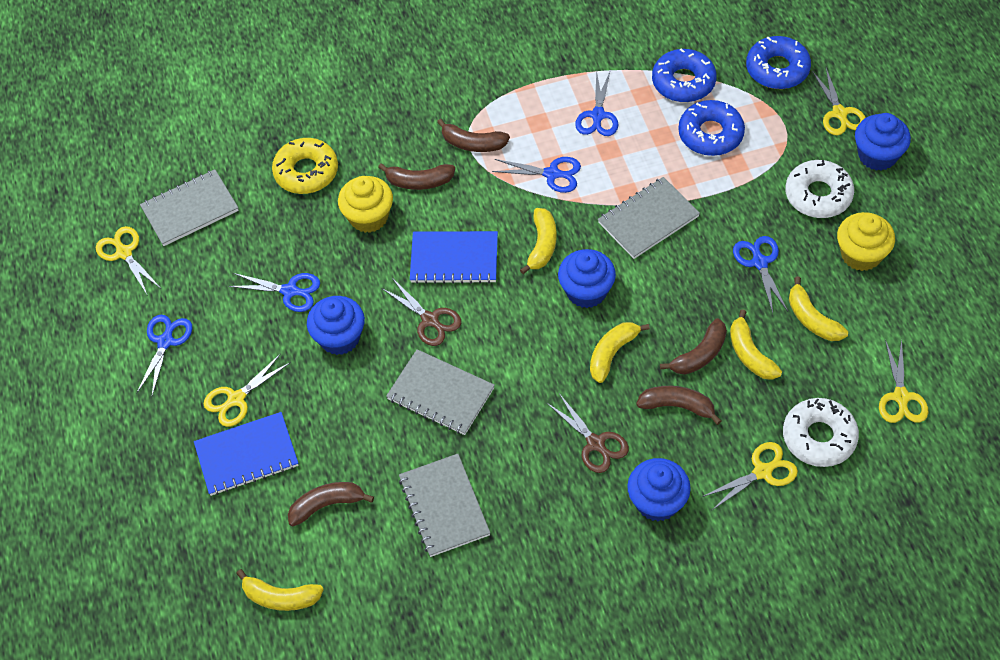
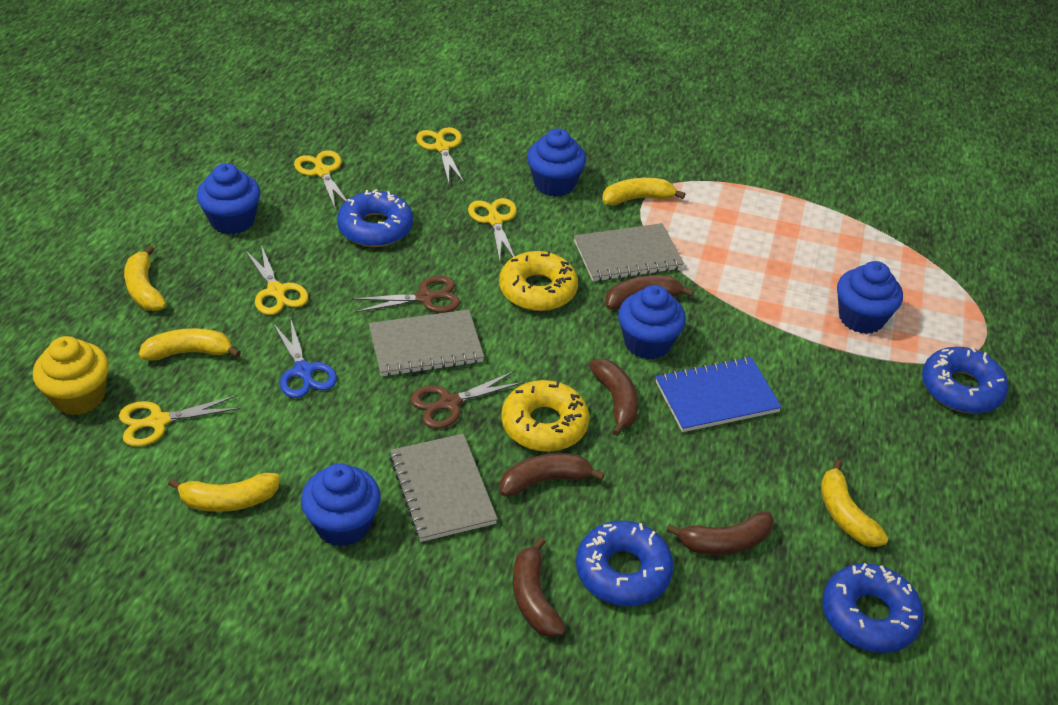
blue cupcake: [307,296,365,355] [558,249,616,308] [627,458,691,521] [855,113,911,171] = 4 -> [197,163,260,234] [301,463,381,547] [527,128,586,197] [618,285,686,360] [837,261,903,334] = 5
blue donut: [652,49,717,102] [678,100,745,156] [746,36,811,89] = 3 -> [337,189,413,247] [576,521,674,606] [822,563,924,653] [922,347,1009,414] = 4
blue notebook: [194,412,299,496] [410,231,498,284] = 2 -> [656,357,782,432] = 1
blue scissors: [136,315,192,396] [229,273,320,312] [492,157,581,193] [575,69,618,136] [733,236,788,313] = 5 -> [273,317,337,398] = 1
grey notebook: [140,169,239,246] [386,349,495,435] [399,454,490,557] [598,177,700,259] = 4 -> [369,309,484,377] [389,434,498,542] [574,223,684,282] = 3
white donut: [783,398,859,467] [785,160,854,218] = 2 -> none = 0
yellow cupcake: [338,176,393,233] [837,212,895,271] = 2 -> [33,336,109,415] = 1
yellow donut: [272,138,338,194] = 1 -> [499,251,578,311] [501,380,589,452] = 2

